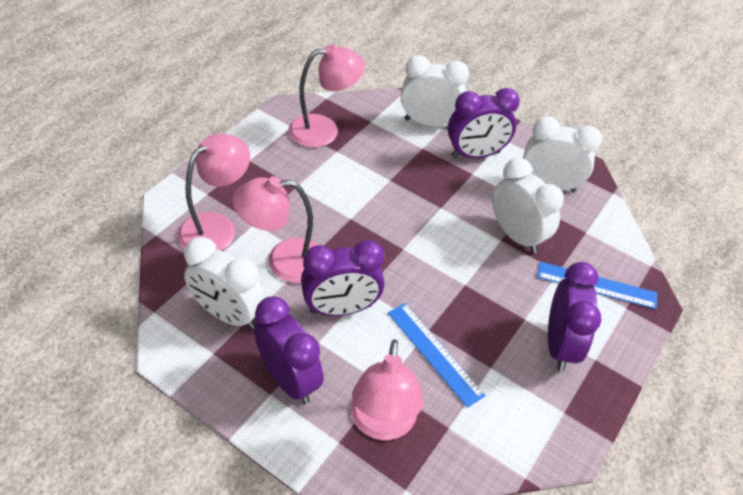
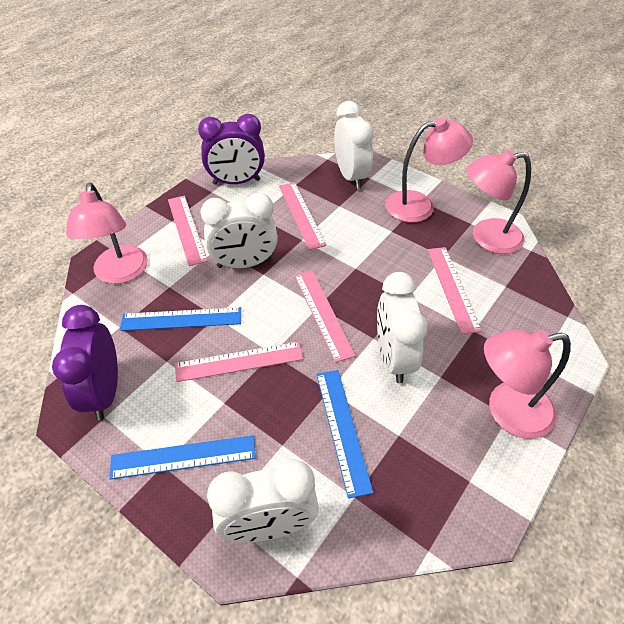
blue ruler: [388,303,486,408] [537,262,657,309] = 2 -> [109,435,256,480] [120,307,241,331] [316,370,373,499] = 3
pink ruler: none = 0 -> [168,196,208,266] [175,342,303,382] [279,182,327,250] [294,270,356,363] [428,247,482,334] = 5
purple clock: [254,296,324,404] [301,240,385,316] [448,88,520,158] [548,262,601,371] = 4 -> [52,305,118,420] [198,114,265,185] = 2

